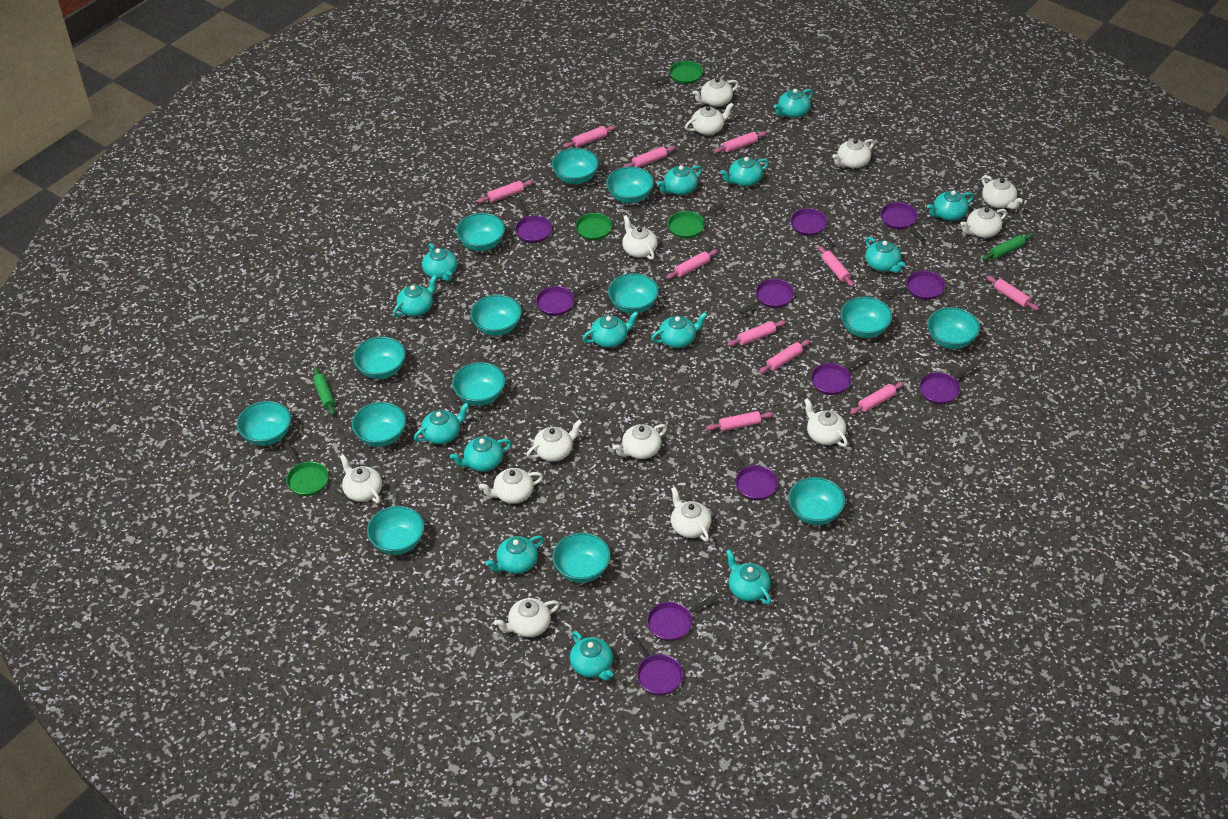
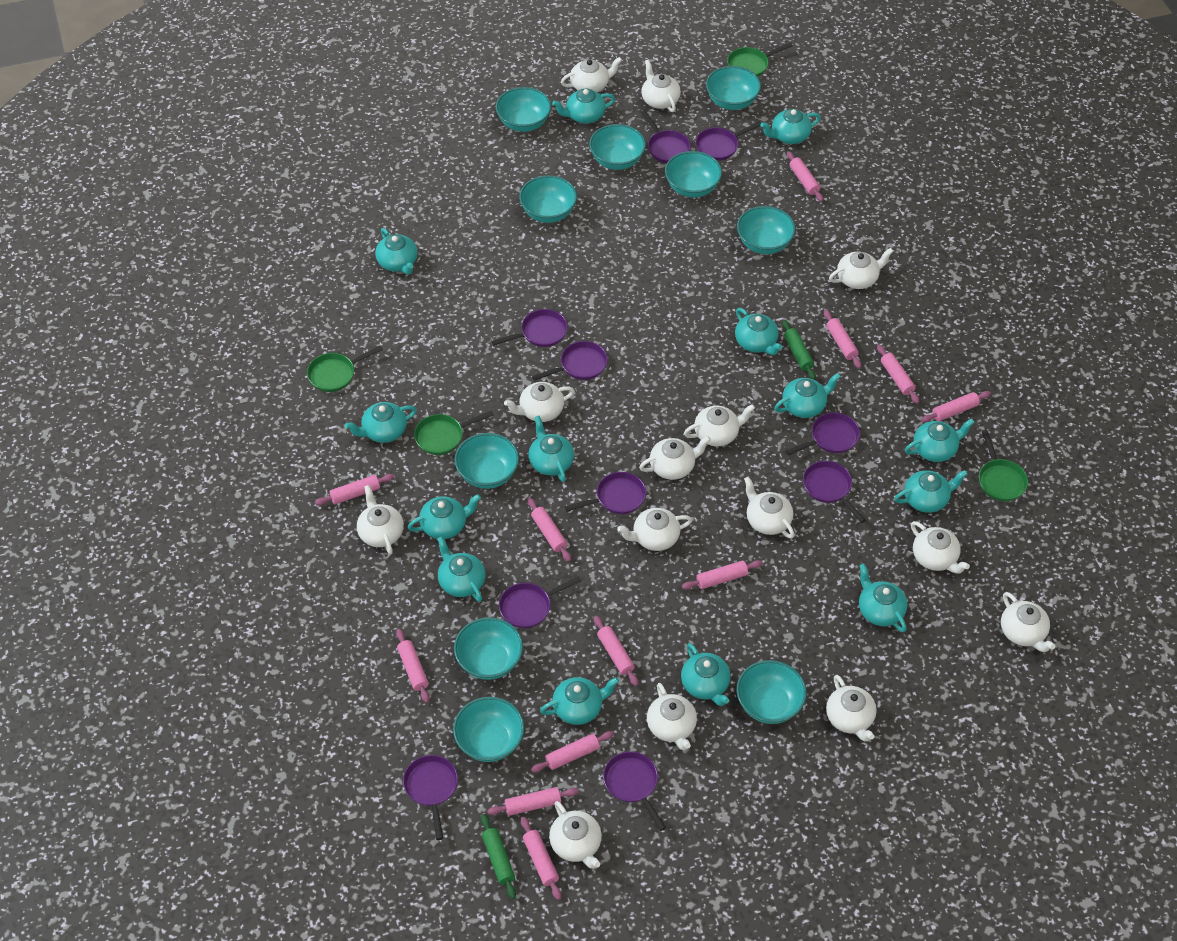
pink rolling pin: [478,180,534,203] [563,125,616,148] [623,146,676,167] [666,250,718,279] [706,411,774,431] [714,131,767,153] [727,320,786,346] [759,340,810,374] [818,246,854,287] [850,382,904,414] [986,275,1039,311] = 11 -> [315,474,394,506] [396,629,430,703] [487,787,578,816] [521,817,561,900] [528,498,571,561] [531,731,614,773] [594,616,638,686] [682,560,762,590] [787,151,823,202] [824,310,861,368] [877,345,919,404] [921,391,991,423] = 12
purple pan: [515,198,552,243] [536,280,597,316] [627,631,683,696] [647,594,718,641] [726,446,778,501] [739,279,794,314] [790,208,835,247] [811,353,870,395] [880,202,925,241] [882,271,945,300] [919,363,978,405] = 11 -> [403,755,458,840] [492,309,568,347] [499,576,582,629] [532,341,608,381] [565,472,646,514] [603,751,666,831] [641,110,691,163] [695,121,762,161] [785,412,860,455] [803,461,866,523] = 10
turquoise bowl: [236,401,291,446] [352,402,406,447] [353,336,406,379] [367,506,424,555] [452,362,505,406] [456,213,505,251] [470,295,522,336] [552,148,599,184] [552,533,611,583] [606,167,654,203] [608,273,659,314] [788,477,845,525] [840,297,892,338] [927,307,980,349] = 14 -> [453,697,524,762] [454,617,523,680] [455,433,519,489] [496,87,551,132] [519,175,577,223] [589,124,646,170] [665,151,722,198] [706,66,761,110] [736,660,807,724] [737,206,796,254] = 10
white teapot: [340,454,382,503] [479,468,543,504] [494,598,560,637] [527,420,582,461] [613,424,667,459] [622,215,658,260] [671,487,711,542] [685,103,734,135] [692,78,739,107] [804,398,848,447] [832,139,874,168] [960,207,1007,238] [982,175,1023,209] = 13 -> [357,485,404,555] [504,382,575,422] [549,801,602,869] [561,57,622,92] [617,508,692,551] [639,436,711,480] [641,59,681,112] [647,683,697,750] [684,404,755,446] [744,477,794,539] [826,675,877,741] [829,248,894,289] [911,521,970,574] [1001,592,1055,652] = 14

